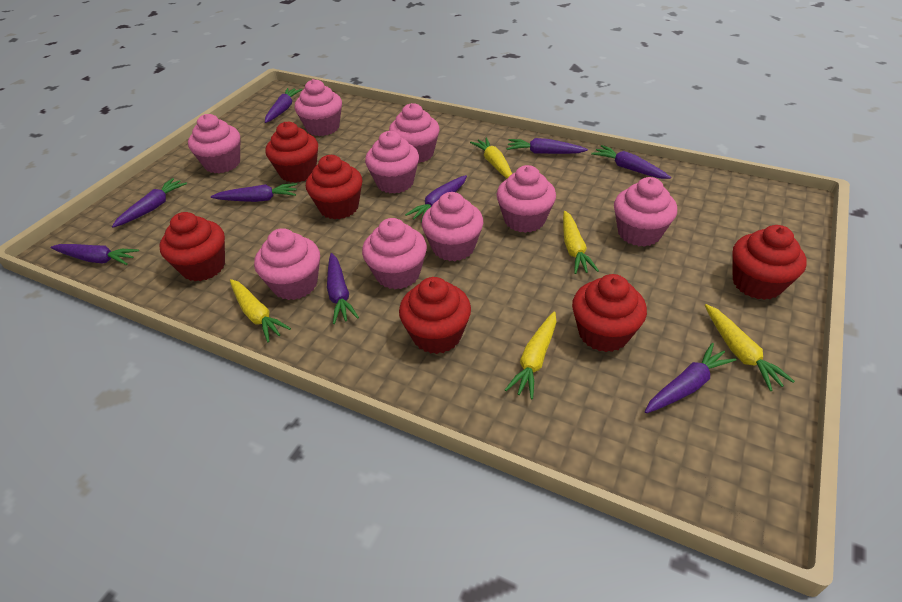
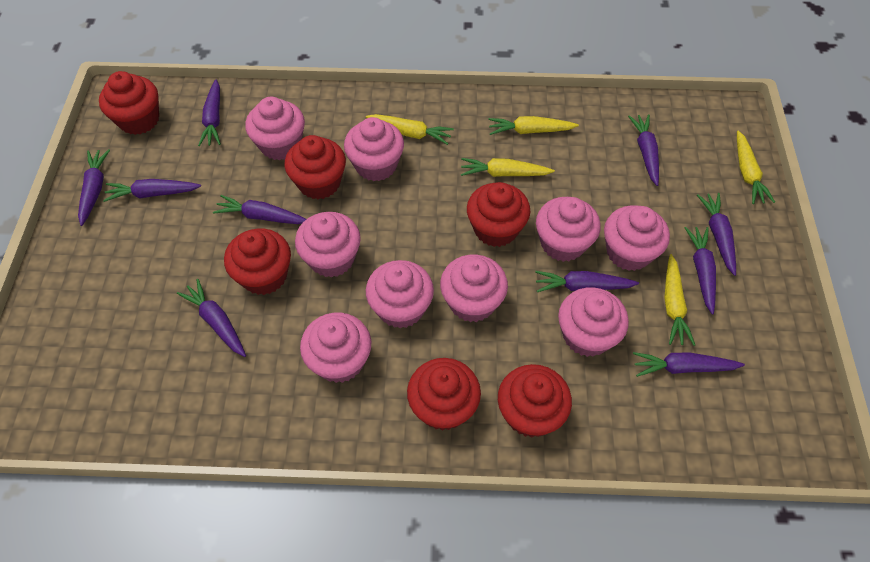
purple carrot: [50,244,139,265] [112,178,187,228] [211,183,297,202] [265,88,302,123] [327,253,359,324] [405,175,467,223] [507,138,588,154] [591,145,671,179] [645,343,737,413] = 9 -> [78,149,110,226] [103,179,201,202] [177,279,246,357] [198,79,221,146] [213,195,306,224] [535,271,639,292] [628,114,659,186] [633,352,745,377] [685,227,716,314] [697,193,736,276] = 10

